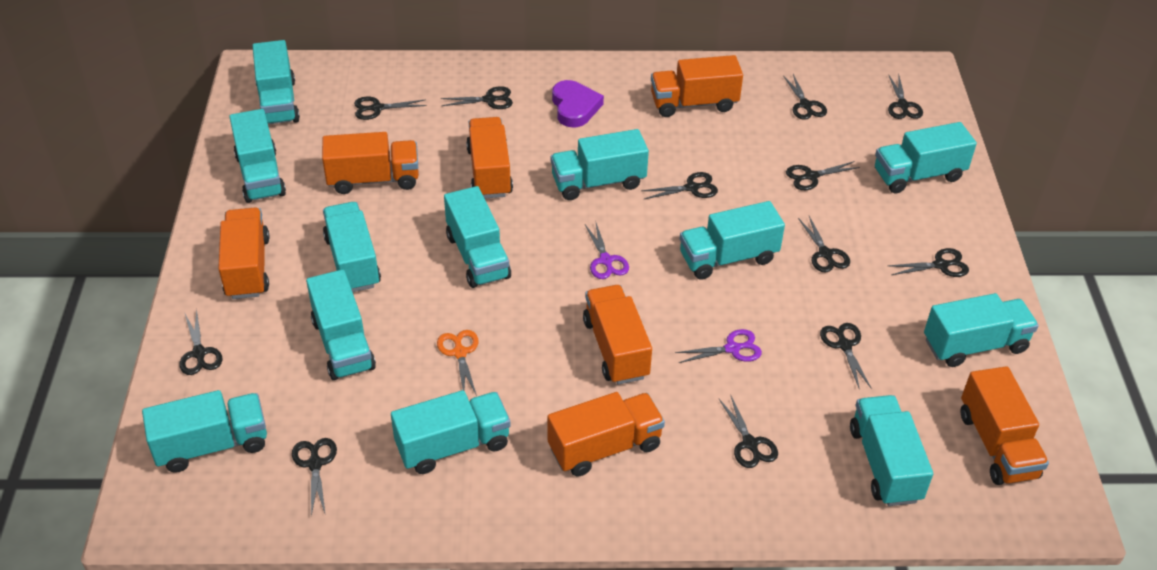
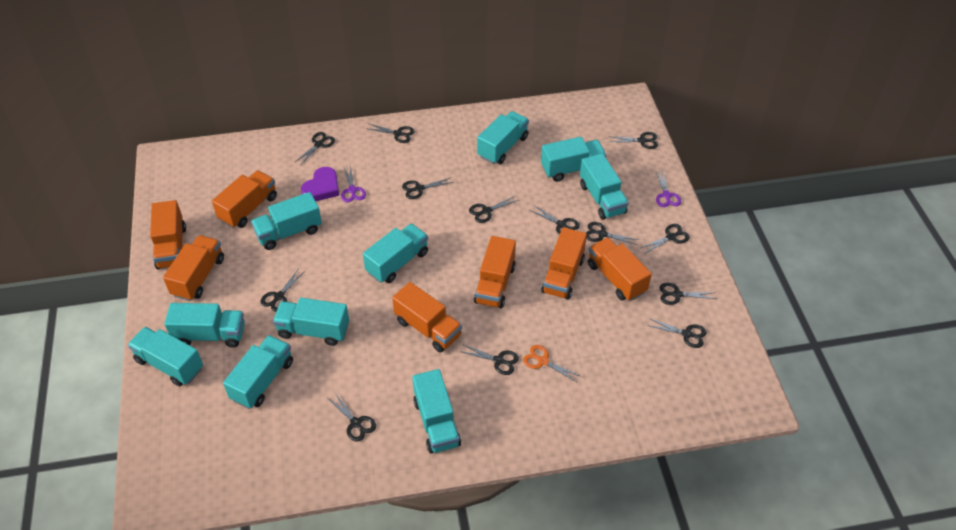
black scissors: [179,309,223,375] [292,438,337,516] [354,97,427,120] [441,86,513,109] [641,172,718,199] [719,394,778,468] [784,74,827,120] [786,161,860,190] [798,216,850,272] [820,323,871,390] [888,76,923,119] [888,248,969,277] = 12 -> [260,270,305,312] [294,132,335,166] [328,393,376,442] [366,123,415,143] [402,177,454,199] [459,345,519,375] [469,195,518,223] [530,205,580,235] [586,222,639,245] [609,132,658,149] [641,224,690,254] [647,318,707,348] [660,283,717,305] = 13
turquoise truck: [142,390,267,473] [229,109,286,203] [252,40,300,124] [306,269,376,380] [323,202,381,292] [391,390,511,474] [444,186,511,288] [551,129,649,200] [680,201,785,280] [850,395,933,506] [875,122,977,193] [924,293,1039,367] = 12 -> [128,327,203,386] [164,303,245,347] [223,335,293,409] [251,192,322,250] [273,298,349,346] [363,224,428,283] [412,369,461,454] [477,111,529,164] [541,137,606,182] [580,153,629,220] = 10

